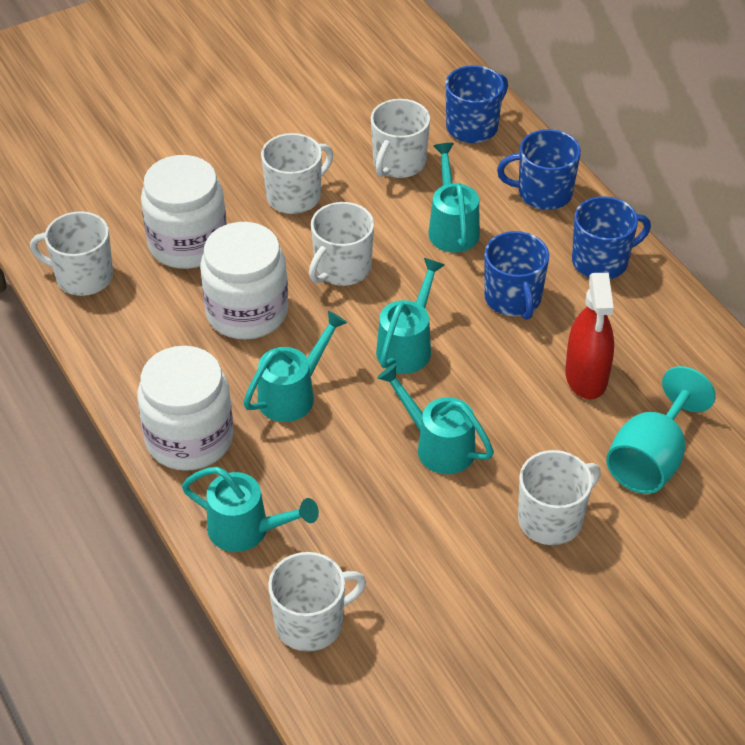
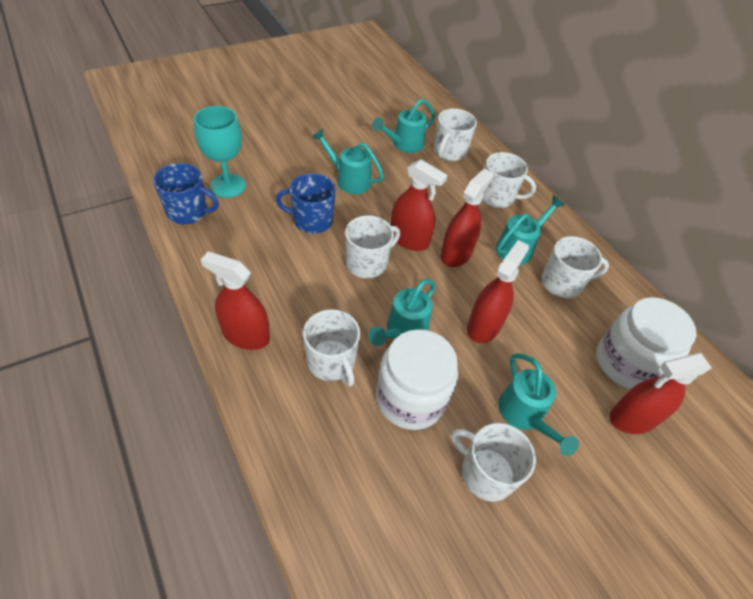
blue mug: [446,65,508,143] [484,231,549,320] [497,129,581,210] [572,196,651,279] = 4 -> [153,163,219,224] [276,173,336,234] = 2
red spray bottle: [565,273,614,399] = 1 -> [201,252,270,350] [391,160,447,251] [440,168,493,267] [467,240,529,343] [610,353,712,434] = 5
white jar: [137,346,234,471] [141,155,227,269] [200,222,288,340] = 3 -> [376,329,458,430] [596,297,697,389] = 2

